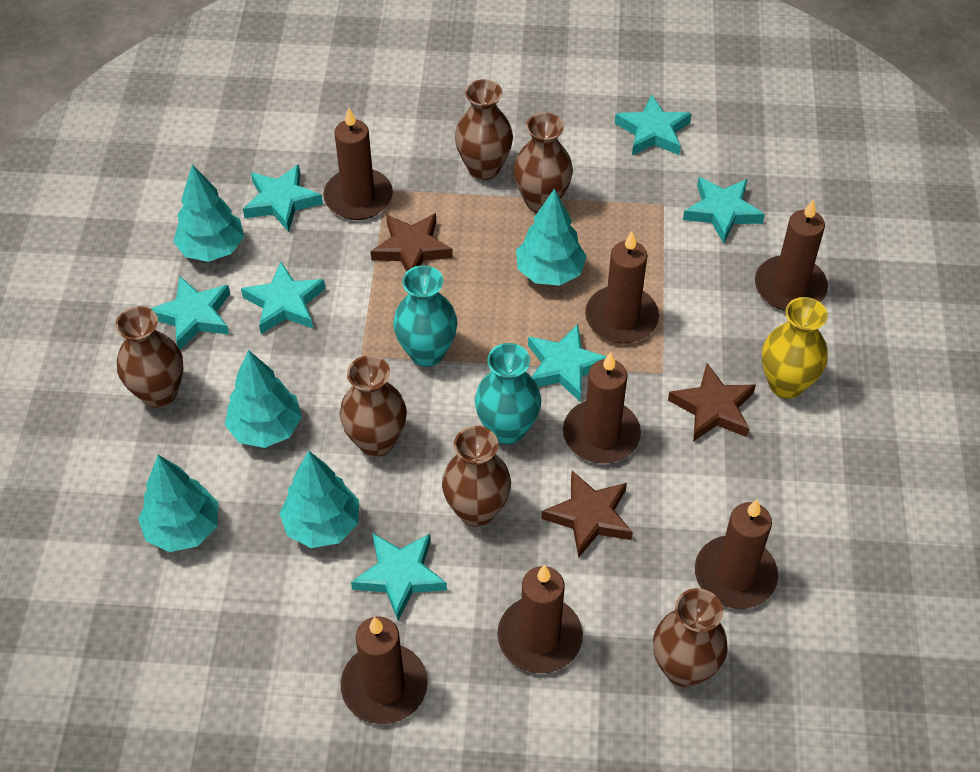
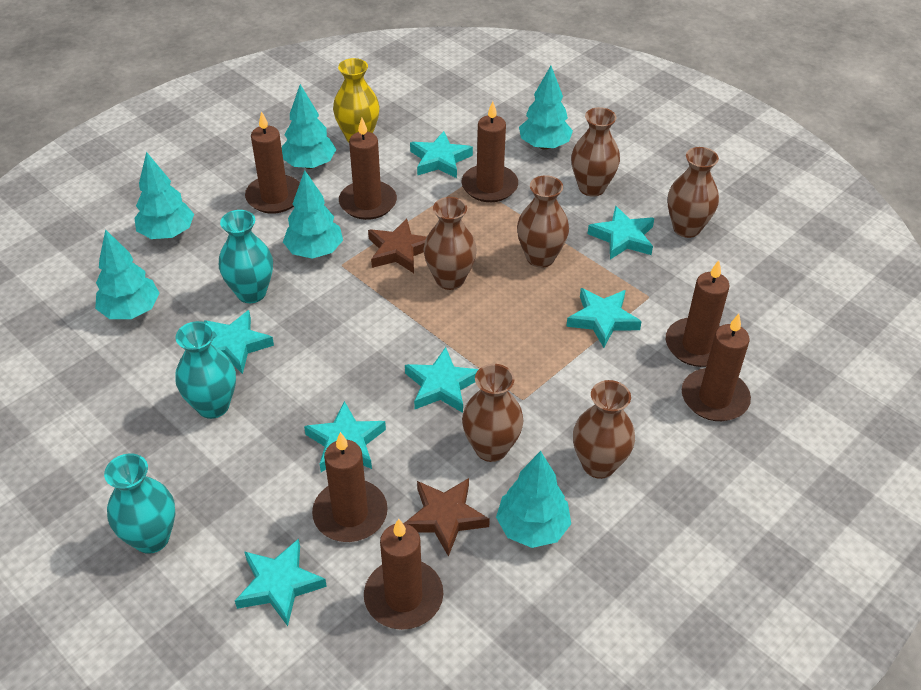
brown star: [371,213,453,272] [541,471,633,558] [668,363,756,442] = 3 -> [368,218,427,273] [404,478,490,557] = 2
turquoise tree: [138,455,218,552] [173,164,244,262] [225,350,302,448] [279,451,359,548] [516,188,587,286] = 5 -> [95,229,160,319] [134,152,194,239] [282,84,336,169] [283,170,343,258] [496,451,571,548] [519,66,573,150] = 6
turquoise vase: [393,265,458,367] [475,343,541,444] = 2 -> [104,453,175,554] [175,321,236,419] [219,210,273,303] = 3

